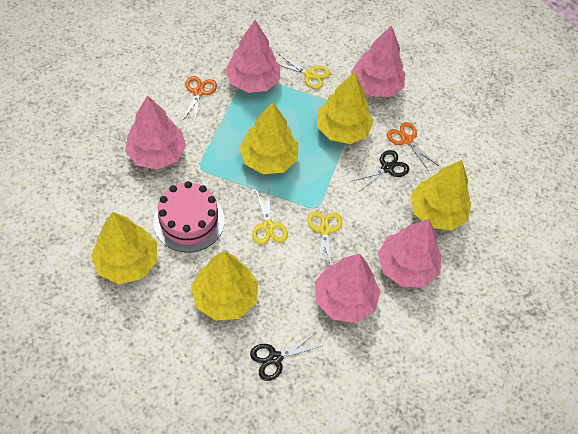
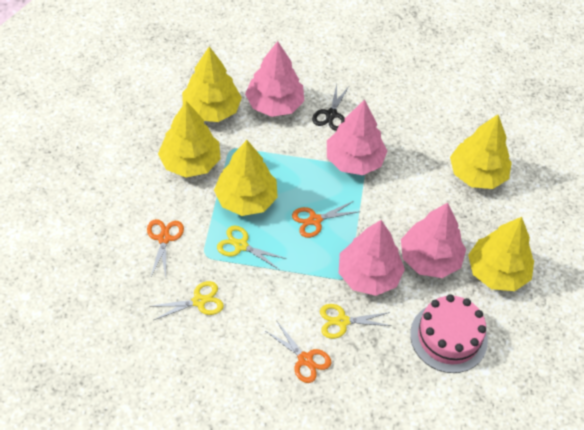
black scissors: [250,333,321,381] [350,150,409,191] = 2 -> [312,84,350,131] = 1
orange scissors: [182,76,217,121] [387,122,439,170] = 2 -> [147,219,184,278] [266,322,331,383] [292,201,358,238] = 3
pink tree: [125,95,186,170] [225,20,280,93] [315,254,381,323] [351,25,406,97] [378,219,441,287] = 5 -> [245,41,304,117] [327,99,387,175] [339,220,405,296] [401,203,466,278] = 4

